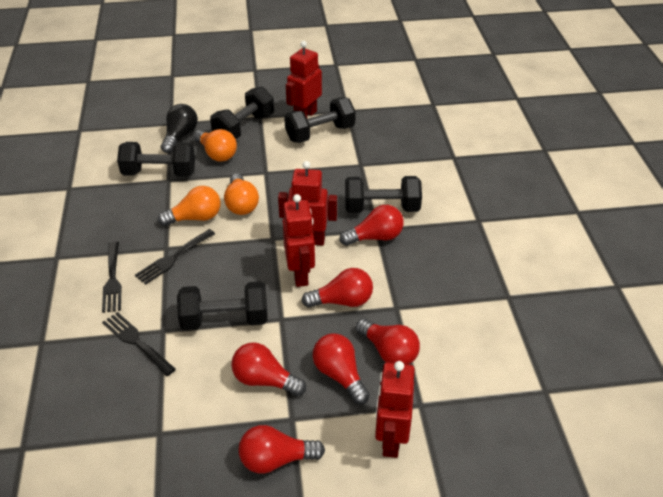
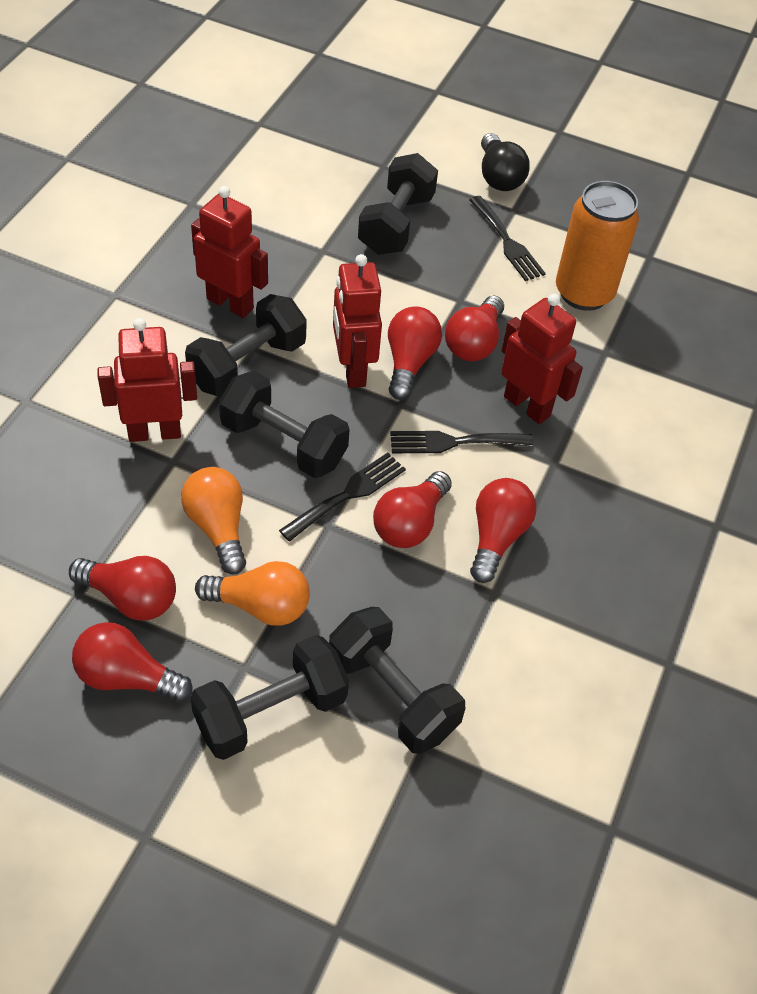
orange can: none = 0 -> [556,181,639,311] = 1
orange light bulb: [158,186,221,226] [194,129,237,162] [224,174,259,215] = 3 -> [181,467,246,574] [195,561,310,626] = 2

